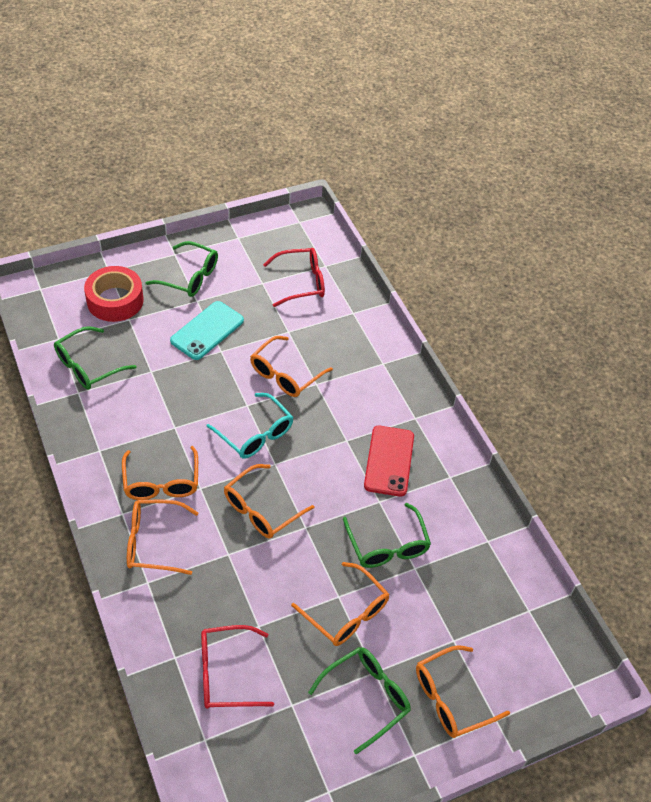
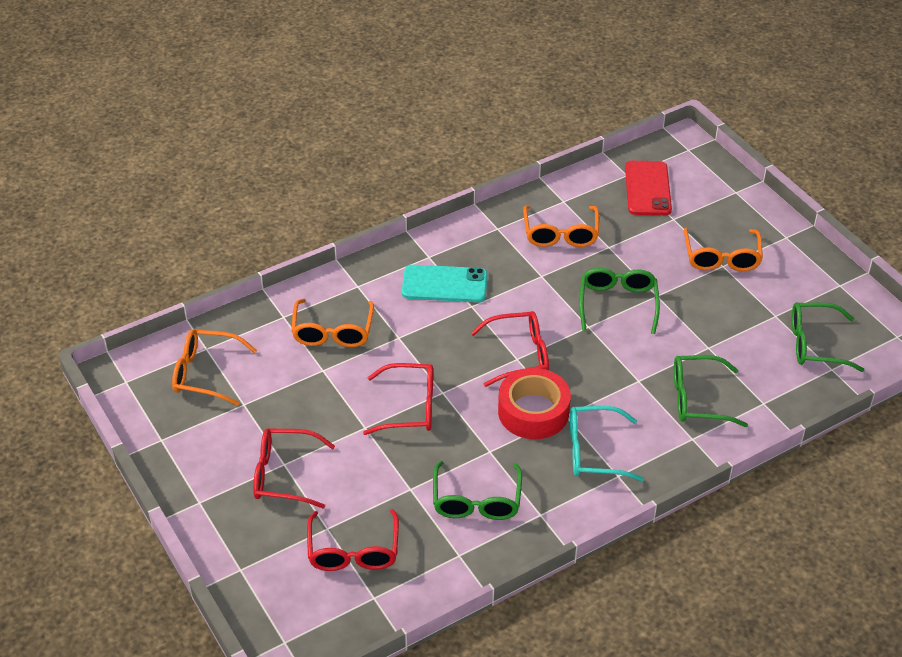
orange glasses: [122,446,198,500] [127,500,198,575] [224,464,314,539] [250,336,333,397] [291,562,389,646] [416,645,510,738] = 6 -> [172,329,257,405] [291,299,374,347] [523,205,599,247] [684,227,763,271] = 4
red glasses: [201,625,274,709] [263,248,325,307] = 2 -> [253,428,335,509] [307,509,399,571] [363,363,433,435] [471,311,549,387] = 4

